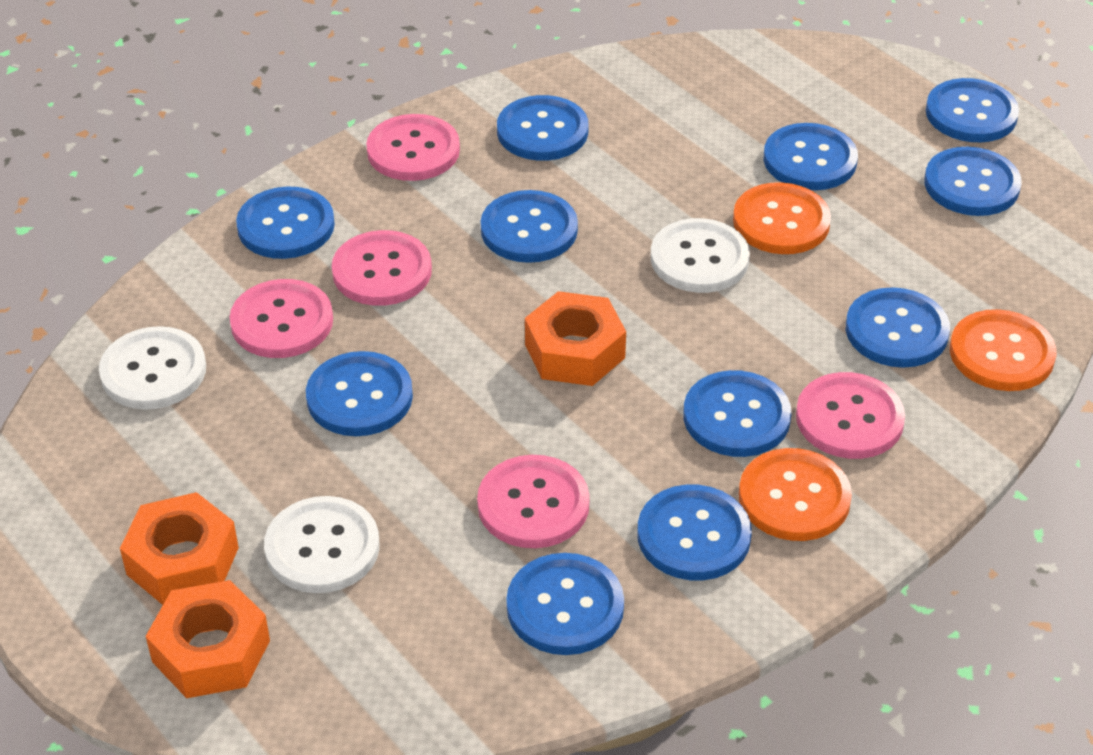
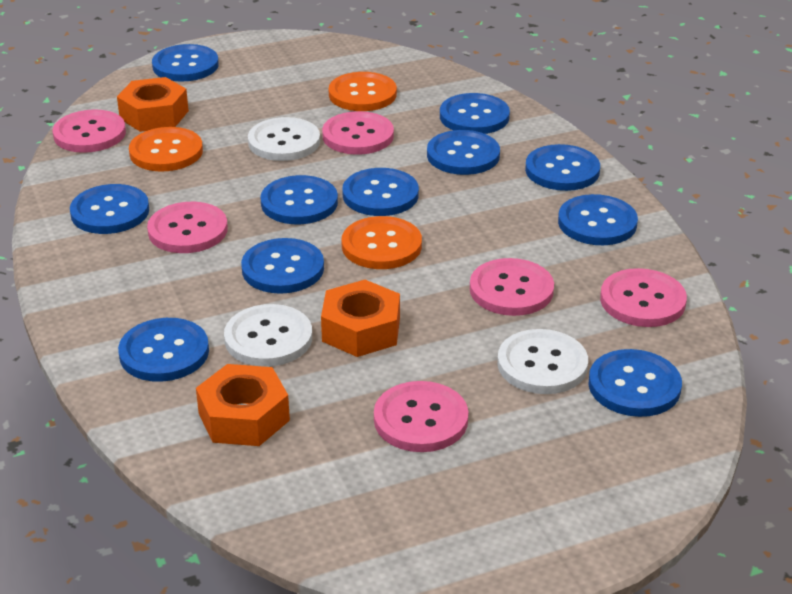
pink button: [229,279,333,358] [332,230,432,306] [366,114,460,181] [477,455,590,548] [796,372,905,459] = 5 -> [52,109,126,153] [147,202,228,253] [322,111,394,155] [374,381,468,452] [470,258,554,316] [600,268,687,327] = 6

